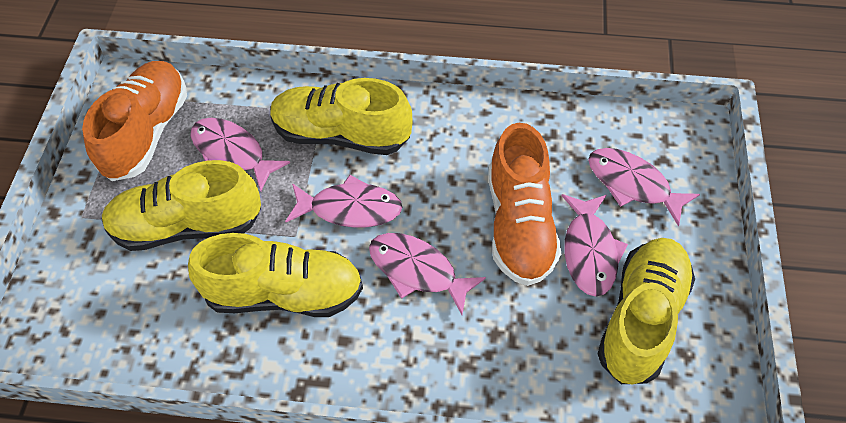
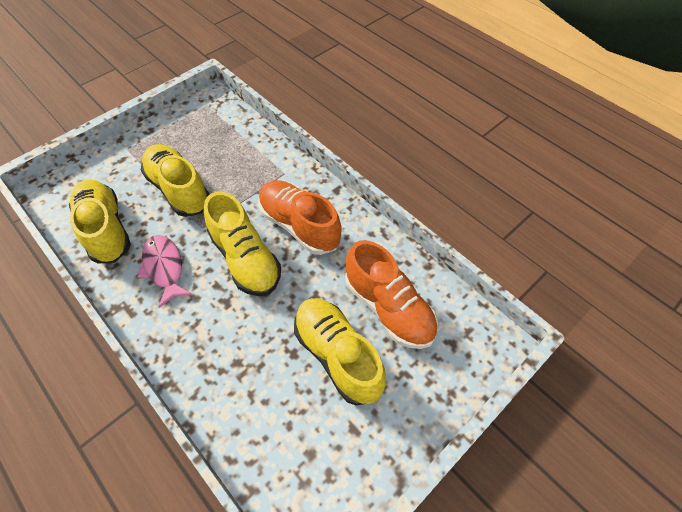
pink fish: [191,118,290,191] [285,175,403,228] [369,233,486,315] [561,194,628,297] [588,148,700,227] = 5 -> [137,235,193,308] = 1

